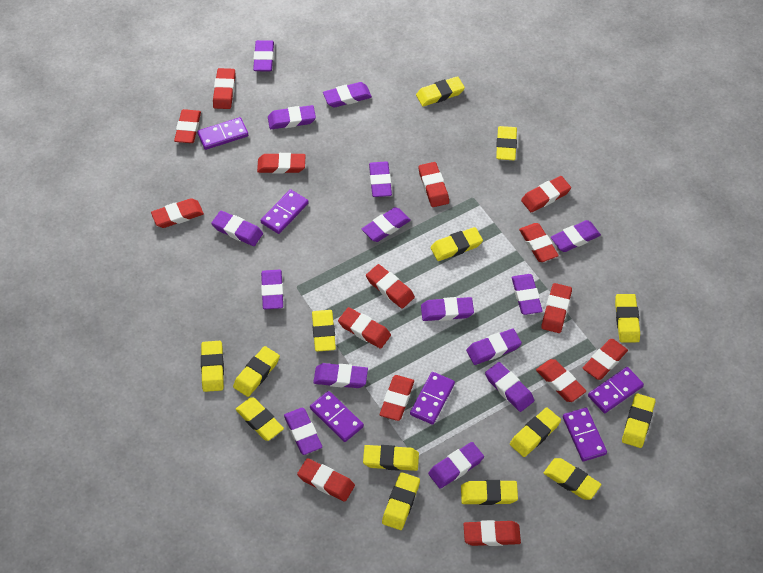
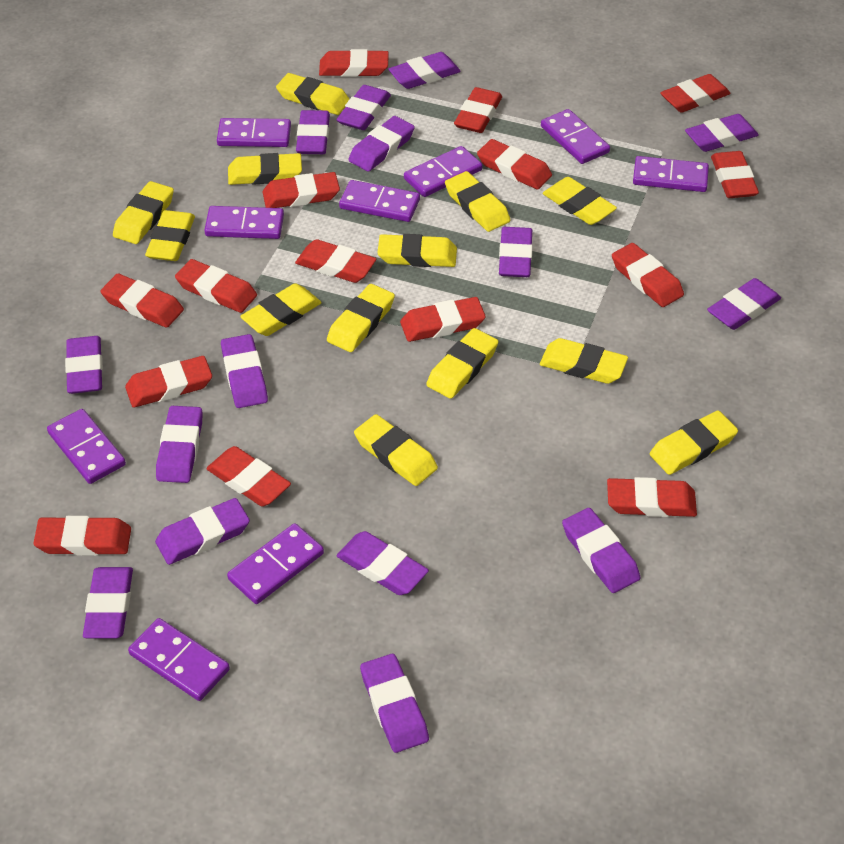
purple domino: [197,117,248,150] [261,189,309,234] [310,391,364,442] [410,372,455,425] [563,408,607,462] [588,367,644,413] = 6 -> [47,409,126,484] [128,618,230,701] [204,206,284,239] [217,118,291,147] [227,523,324,604] [339,180,420,222] [404,146,482,197] [541,109,610,164] [633,156,709,192] = 9
yellow eraser: [201,341,224,392] [233,346,280,397] [235,397,284,441] [312,310,336,352] [363,445,419,471] [382,472,420,530] [416,76,465,107] [430,227,483,261] [461,480,518,505] [496,126,517,160] [510,407,561,457] [544,458,602,500] [615,294,640,342] [622,393,656,448] = 14 -> [113,181,174,244] [145,210,195,261] [228,153,302,185] [240,283,321,336] [276,73,349,115] [327,284,395,352] [354,414,438,486] [377,234,457,267] [426,328,498,399] [445,171,510,232] [540,338,628,384] [543,177,617,225] [650,411,738,475] = 13

